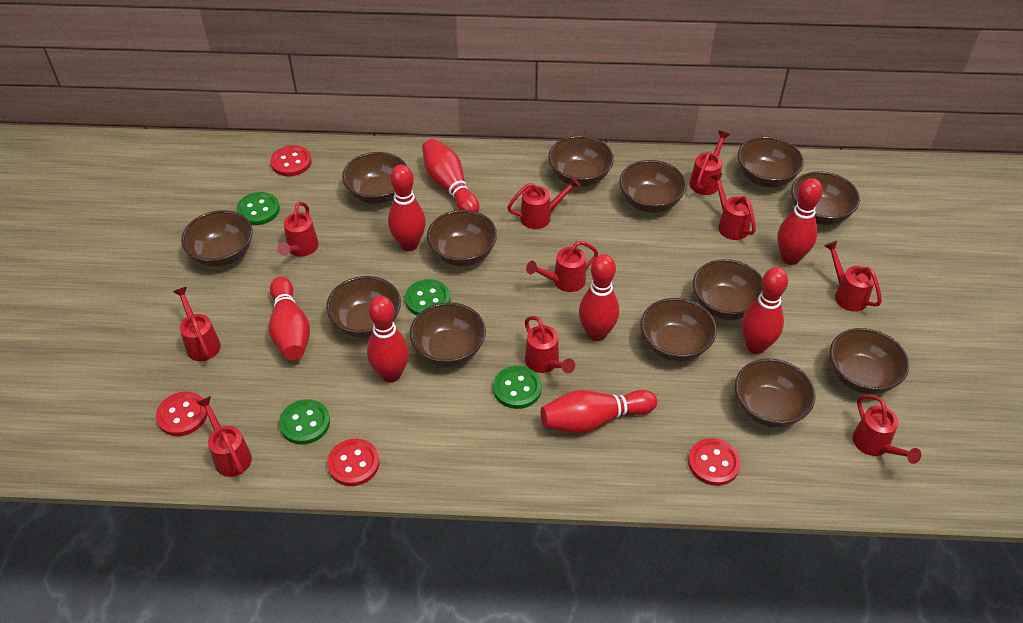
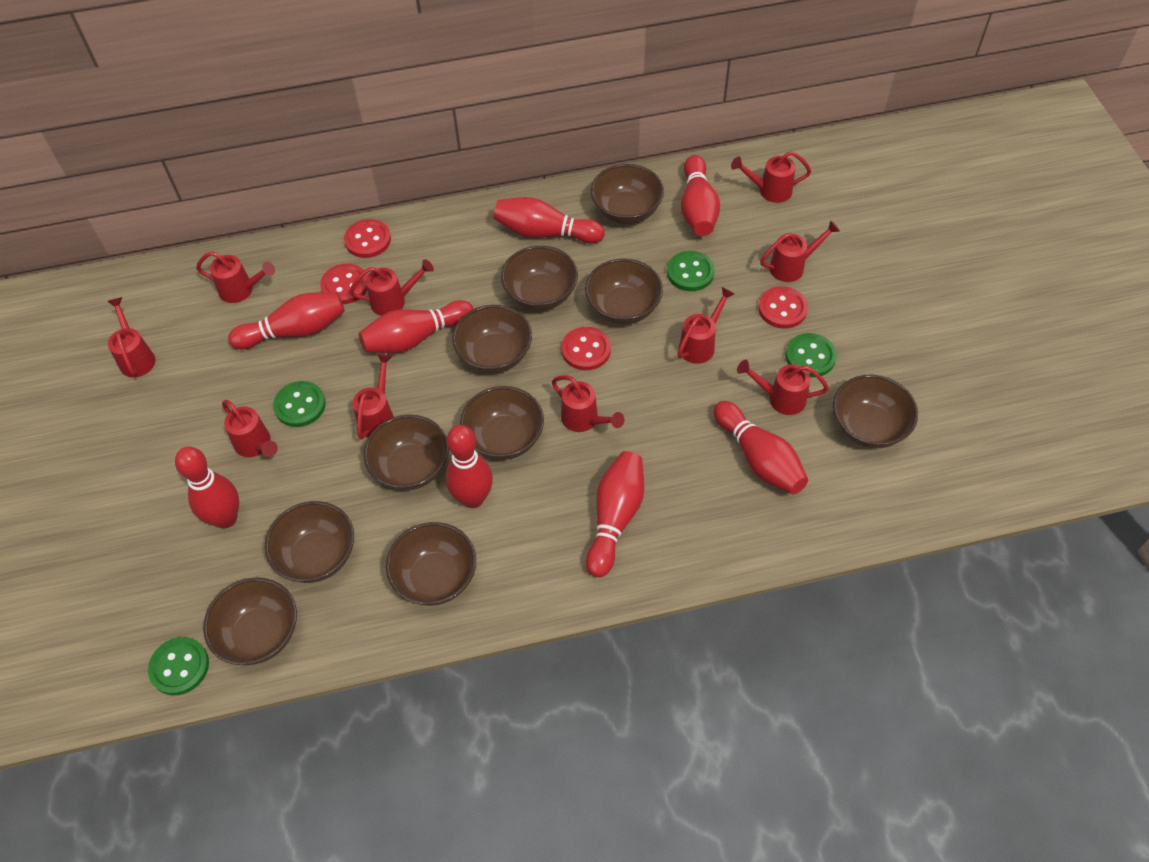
brown bowl: [181,210,253,267] [326,276,401,338] [342,152,407,204] [410,302,486,367] [427,210,497,266] [548,136,614,187] [619,160,687,213] [640,298,717,362] [693,259,763,320] [735,358,816,428] [737,136,804,187] [791,171,860,225] [830,328,909,394] = 13 -> [203,578,297,665] [265,501,354,583] [364,415,449,491] [386,522,476,606] [452,305,532,373] [460,386,544,460] [501,246,578,311] [585,258,663,325] [591,164,664,224] [833,375,918,448] = 10

